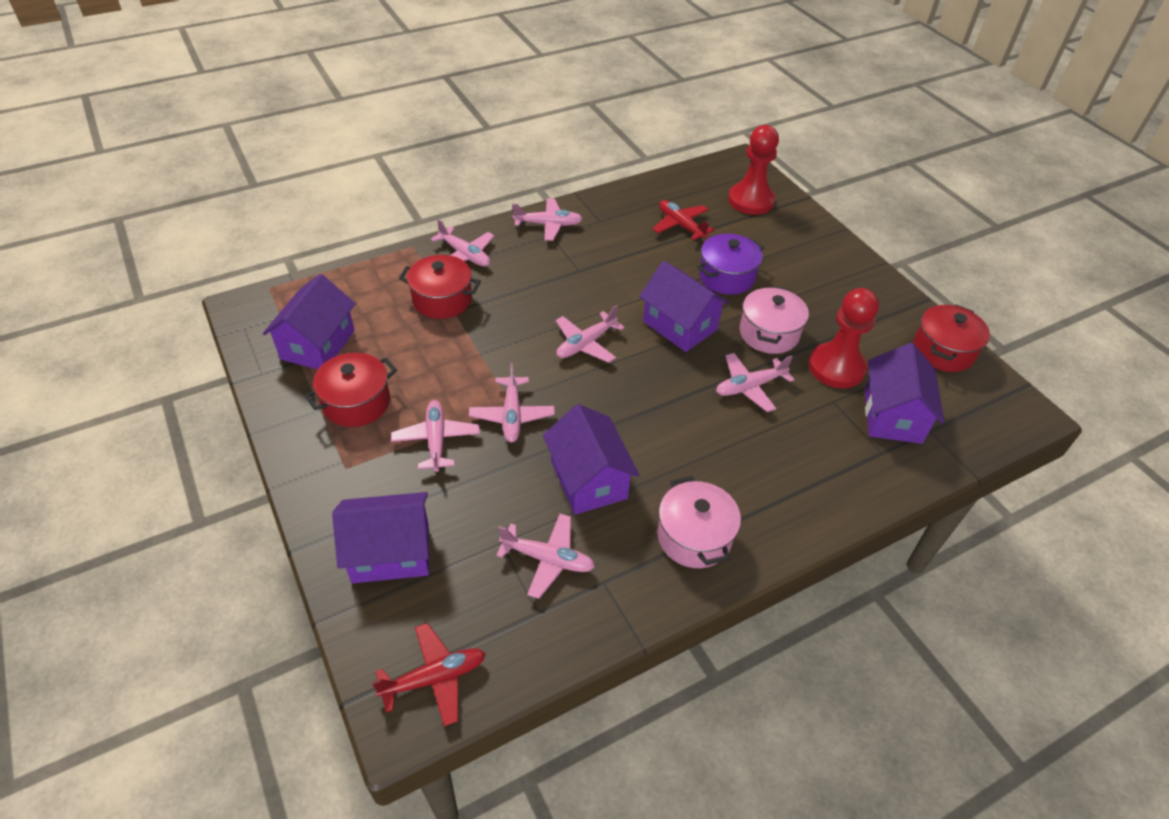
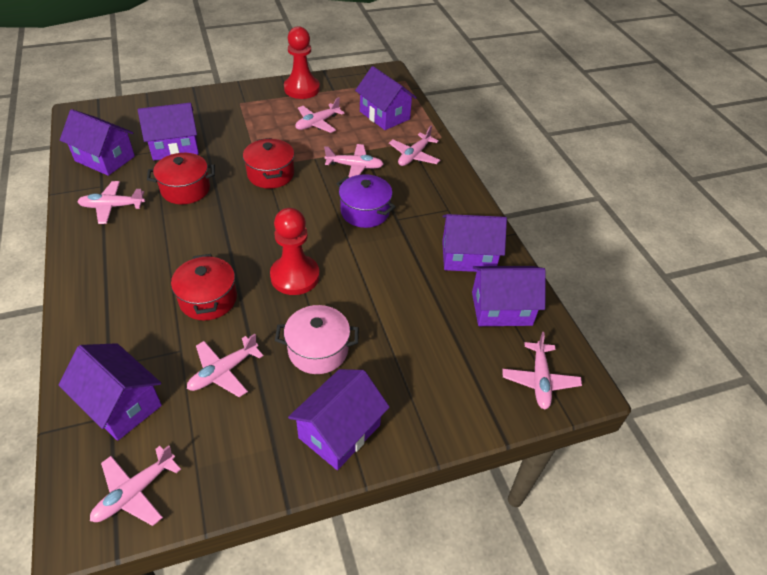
pink pot: [657,476,741,568] [739,286,809,354] = 2 -> [275,305,359,374] = 1
purple house: [263,274,356,369] [332,492,429,583] [543,404,640,515] [639,261,730,352] [865,343,944,444] = 5 -> [59,343,162,441] [60,109,135,176] [138,103,199,160] [288,369,390,470] [355,66,417,130] [442,214,507,272] [472,266,546,326] = 7
red plane: [372,623,486,727] [653,200,714,240] = 2 -> none = 0

